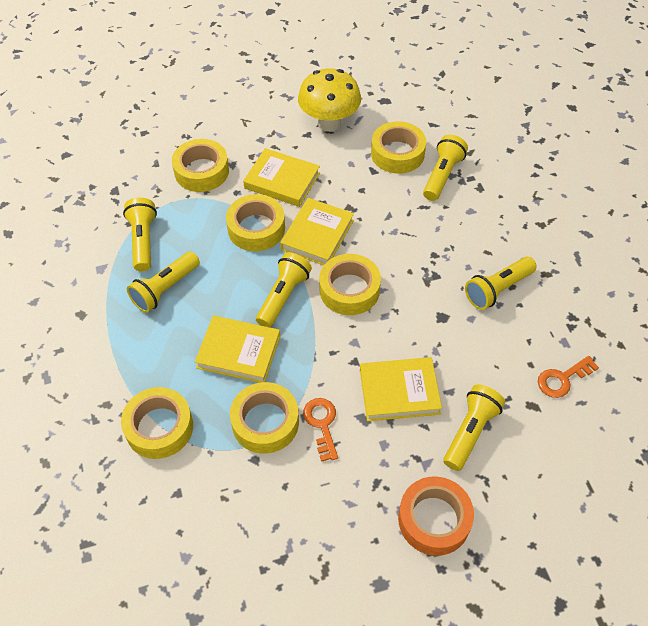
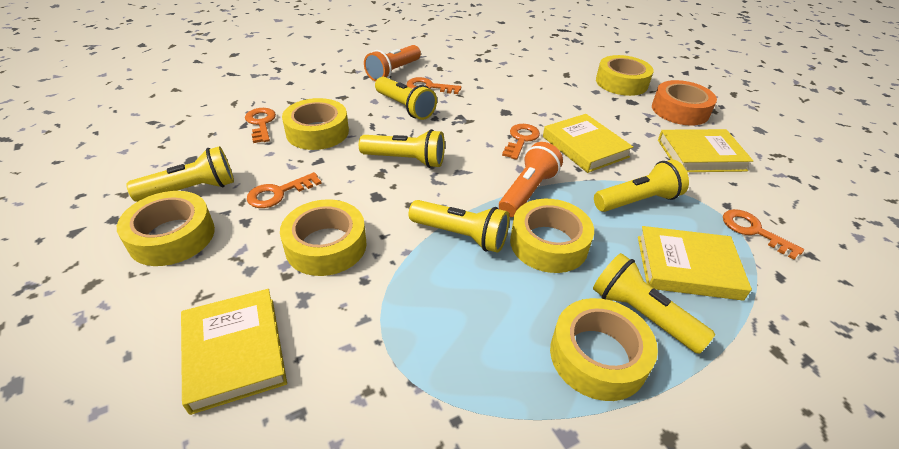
orange flashlight: none = 0 -> [364,45,421,81] [499,142,563,217] = 2
orange key: [303,398,338,462] [538,356,599,398] = 2 -> [245,108,276,143] [247,172,322,208] [407,77,461,94] [502,124,540,160] [723,209,804,260] = 5
yellow mushroom: [298,68,361,132] = 1 -> none = 0

